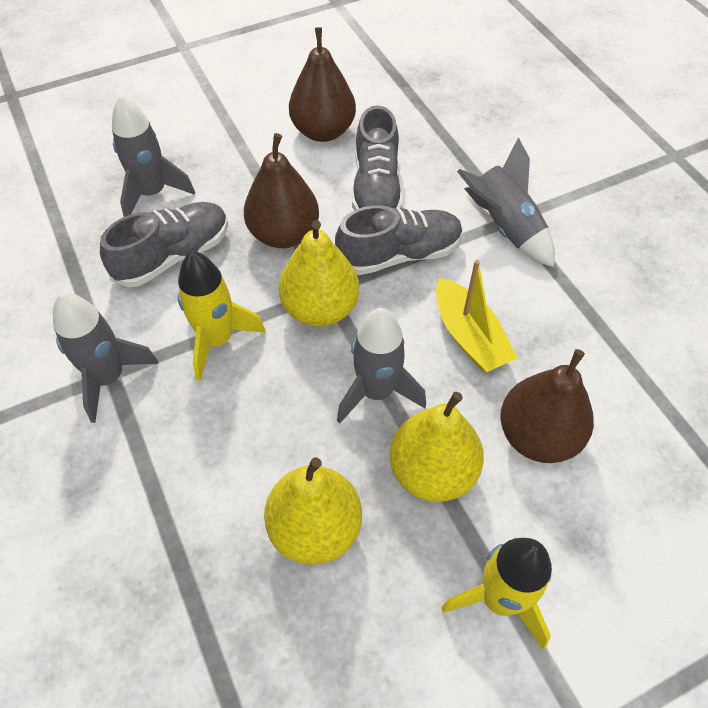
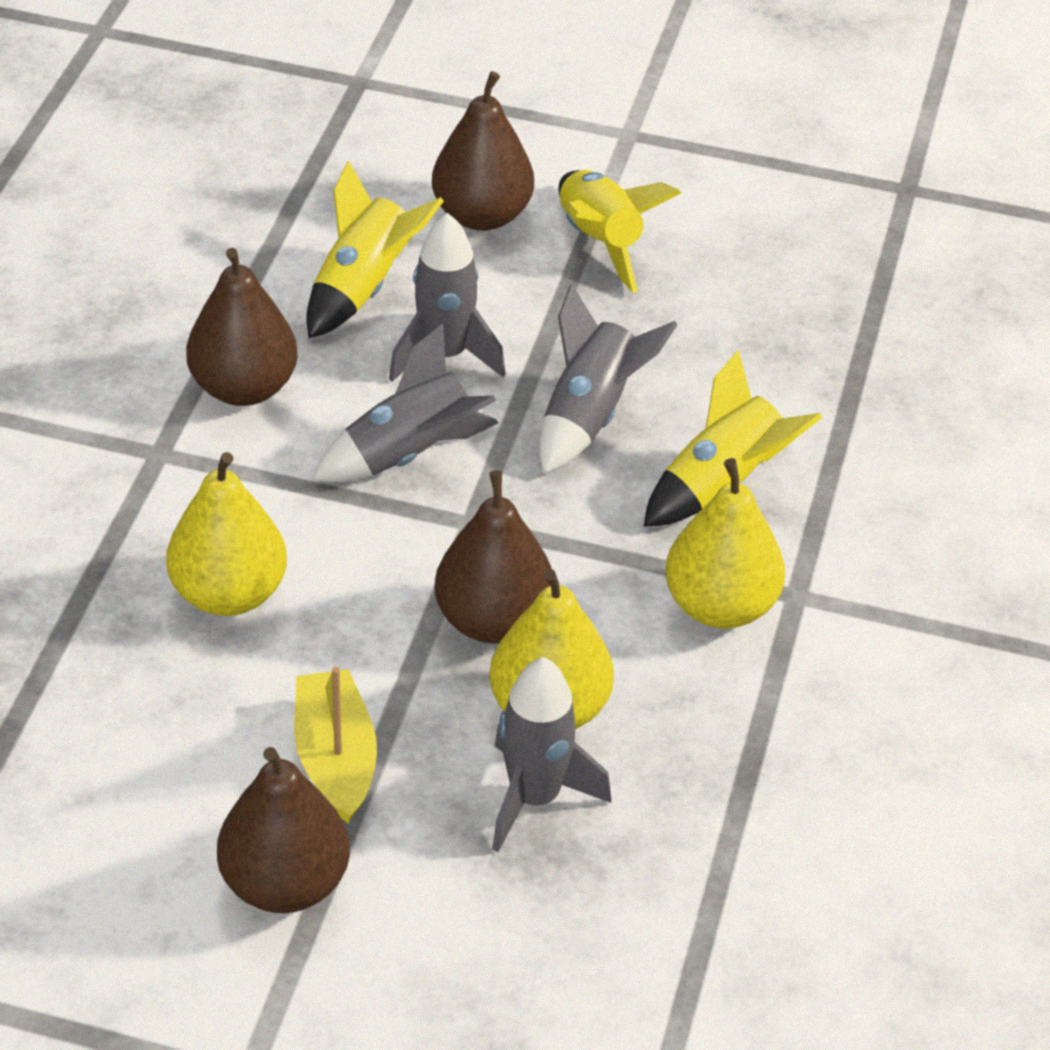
brown pear: [244,133,319,248] [289,27,356,142] [500,349,594,463] = 3 -> [186,248,298,406] [217,747,350,913] [432,71,534,231] [435,470,552,644] = 4
grey shoe: [100,202,228,287] [335,205,463,275] [352,105,403,210] = 3 -> none = 0
yellow rocket: [178,251,266,381] [441,537,552,649] = 2 -> [306,160,444,338] [558,170,681,293] [643,350,823,527] = 3

